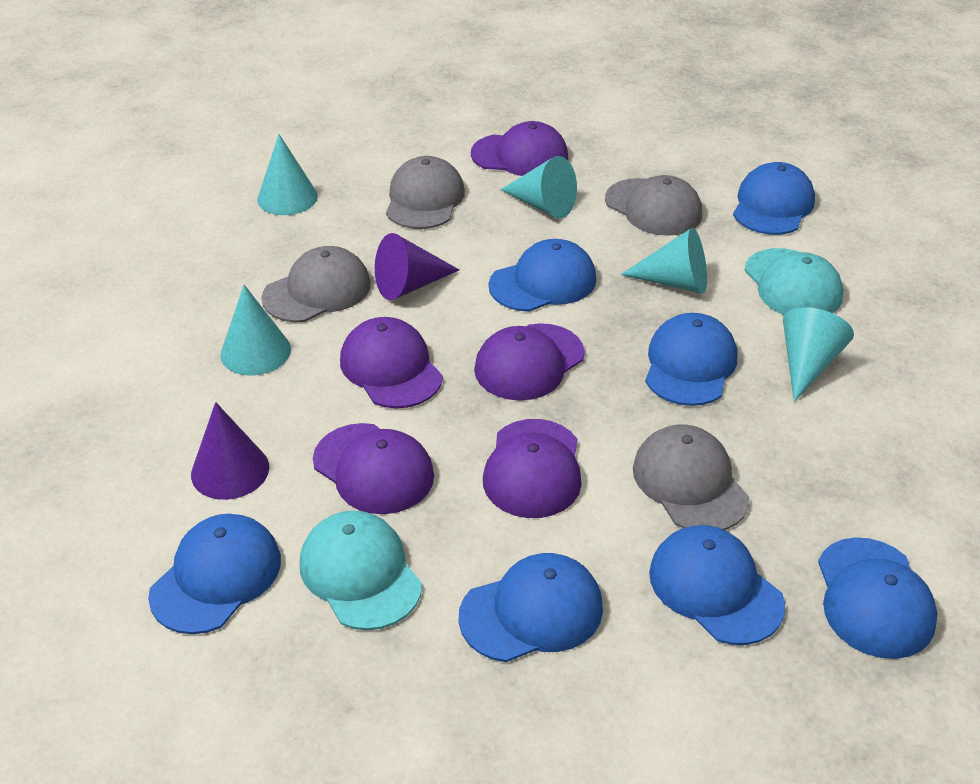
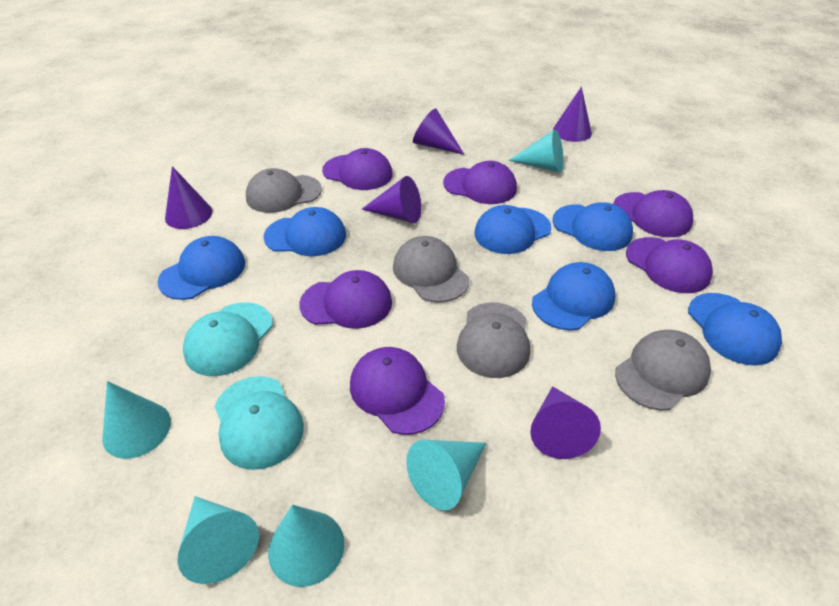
blue cap: [148,514,281,634] [459,553,603,662] [488,239,596,312] [645,313,737,406] [649,525,785,645] [733,162,815,235] [818,537,937,659] = 7 -> [158,236,245,300] [263,207,346,256] [474,205,551,254] [532,262,615,330] [553,202,633,251] [688,293,782,365] = 6
purple cap: [313,423,434,514] [340,317,443,408] [471,121,568,176] [474,323,585,401] [483,419,582,518] = 5 -> [299,270,392,329] [322,148,393,190] [350,347,445,435] [443,161,517,204] [613,190,693,237] [626,237,713,293] = 6
purple cone: [191,402,269,500] [375,233,459,300] = 2 -> [165,166,212,229] [362,176,421,223] [413,108,464,155] [530,386,601,459] [553,87,592,142] = 5

